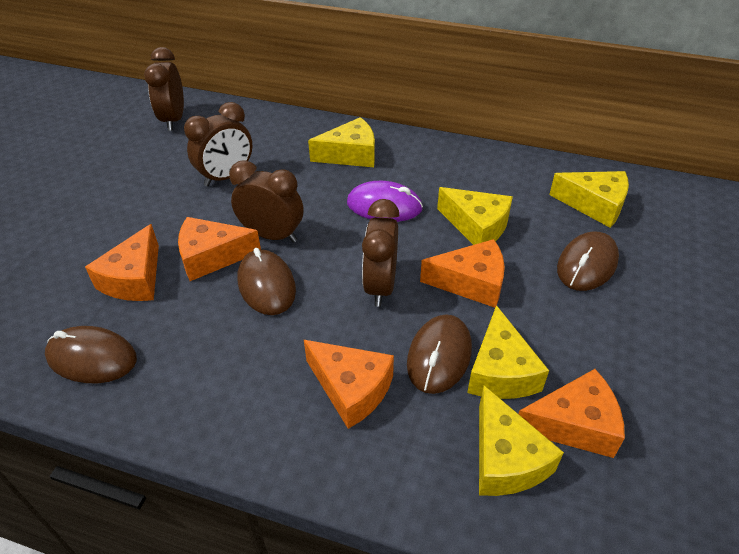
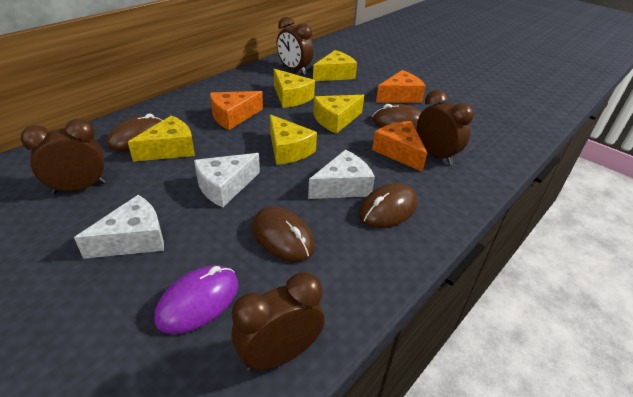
orange cheese: [85,224,159,301] [178,217,261,281] [304,340,394,429] [420,239,505,308] [518,369,625,458] = 5 -> [210,91,263,130] [372,121,427,172] [376,70,426,103] = 3
white cheese: none = 0 -> [74,195,164,259] [194,153,260,207] [308,150,375,199] = 3

